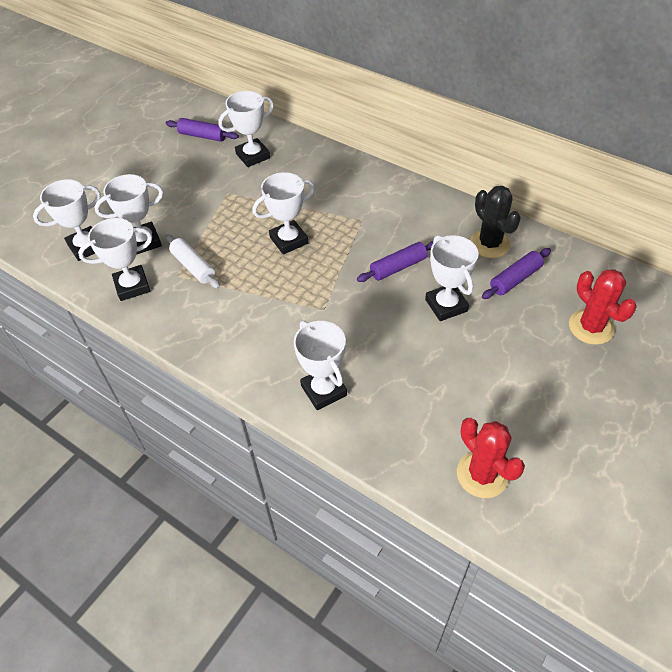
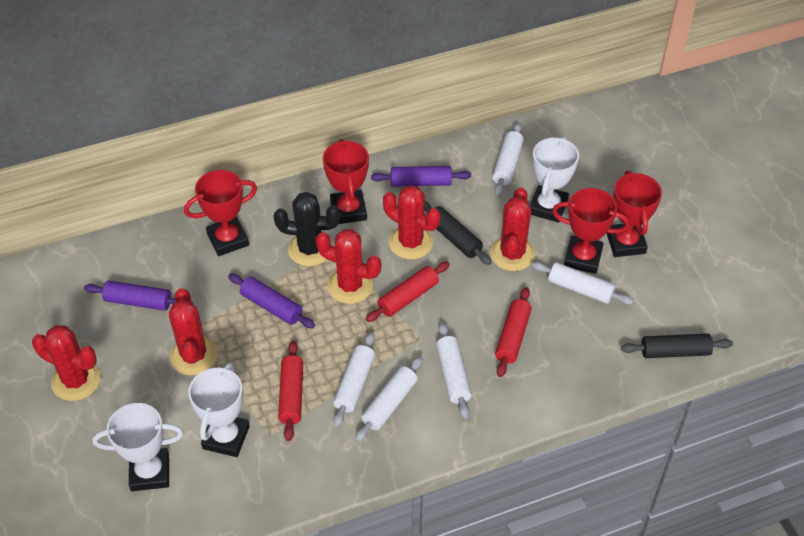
black rolling pin: none = 0 -> [424,201,492,265] [621,334,733,358] = 2
red cactus: [457,418,525,498] [569,269,637,345] = 2 -> [32,325,101,401] [169,288,218,375] [316,229,381,304] [383,185,440,260] [490,188,535,271] = 5
red rolling pin: none = 0 -> [278,341,303,441] [366,261,450,322] [495,287,532,377] = 3
red trophy: none = 0 -> [184,170,257,256] [323,139,369,224] [552,188,630,274] [607,171,662,257] = 4
white rolling pin: [165,234,220,289] = 1 -> [333,332,375,427] [355,356,423,442] [436,323,472,419] [492,123,524,195] [531,262,634,305] = 5
white trophy: [33,179,100,261] [78,218,152,301] [94,174,163,255] [218,91,274,167] [252,172,315,255] [294,321,347,410] [425,235,479,321] = 7 -> [92,403,183,491] [188,363,250,457] [530,136,579,223] = 3

